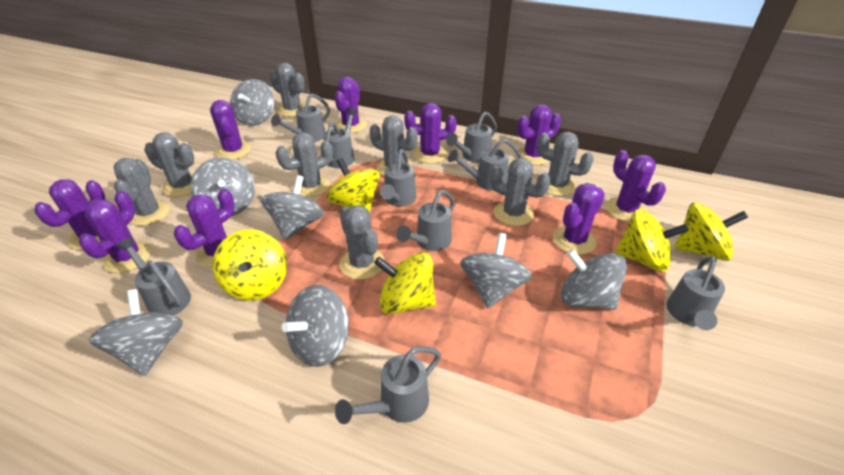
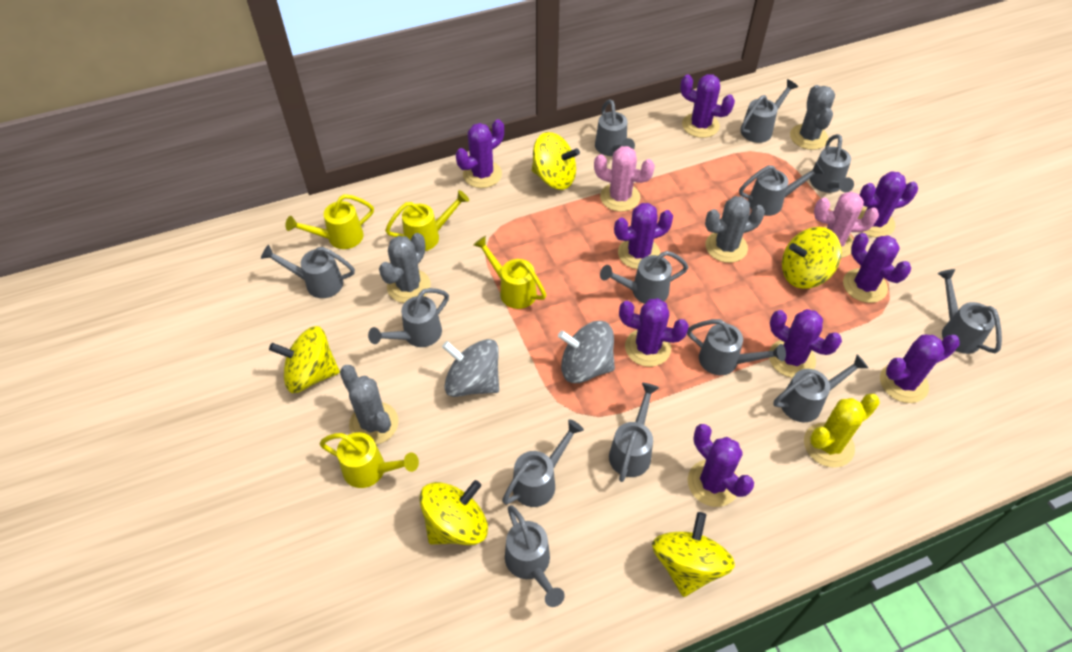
grey cactus: [113,158,170,226] [144,132,194,197] [270,63,305,117] [276,132,333,197] [340,205,385,280] [370,115,418,176] [490,158,551,226] [537,132,594,196] = 8 -> [340,365,399,445] [379,233,431,303] [705,196,765,263] [790,85,835,150] = 4
grey spinning top: [89,289,183,376] [191,158,255,216] [230,79,274,126] [261,175,324,240] [282,285,349,367] [460,233,532,308] [561,249,627,310] = 7 -> [442,339,499,397] [558,321,615,383] = 2
grey watering can: [116,237,191,315] [271,93,330,142] [323,108,358,168] [335,346,441,424] [380,149,416,206] [396,190,455,251] [446,111,497,163] [448,138,522,191] [667,256,725,330] = 9 -> [261,245,355,298] [368,288,449,347] [502,419,584,507] [505,505,565,607] [595,99,635,156] [600,251,688,304] [609,383,659,482] [687,319,786,375] [739,162,824,216] [741,79,798,143] [773,354,868,422] [810,134,854,193] [938,269,1002,354] = 13
pink cactus: none = 0 -> [594,146,655,212] [814,192,879,258] = 2
yellow cactus: none = 0 -> [804,394,880,468] = 1
yellow watering can: none = 0 -> [285,194,374,249] [319,432,419,488] [385,190,469,251] [473,236,546,309] = 4

